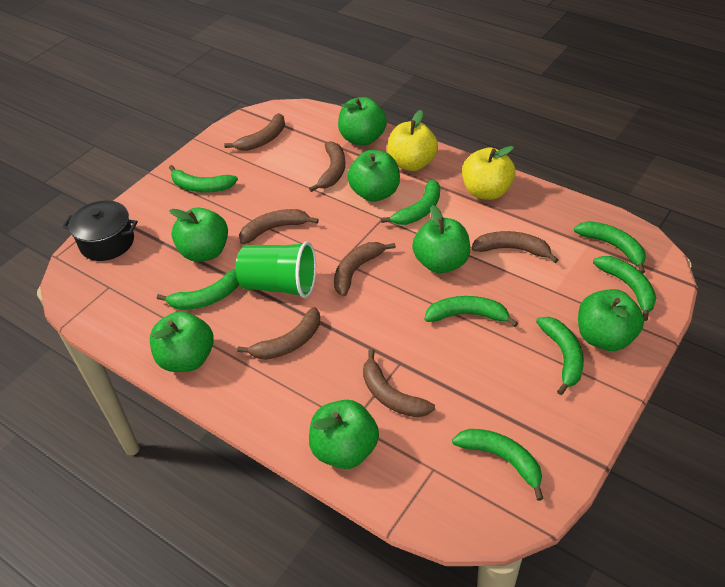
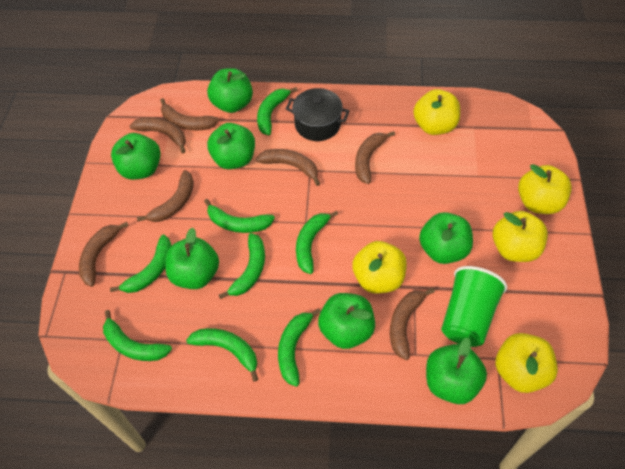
yellow apple: [387,110,438,171] [462,146,516,200] = 2 -> [352,241,407,294] [413,89,460,135] [493,211,548,262] [495,333,558,393] [518,164,572,214] = 5

